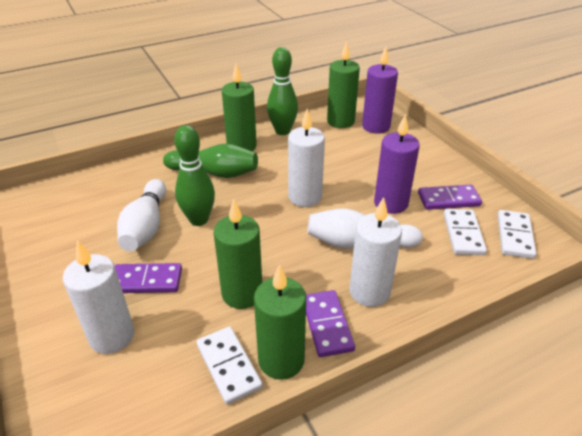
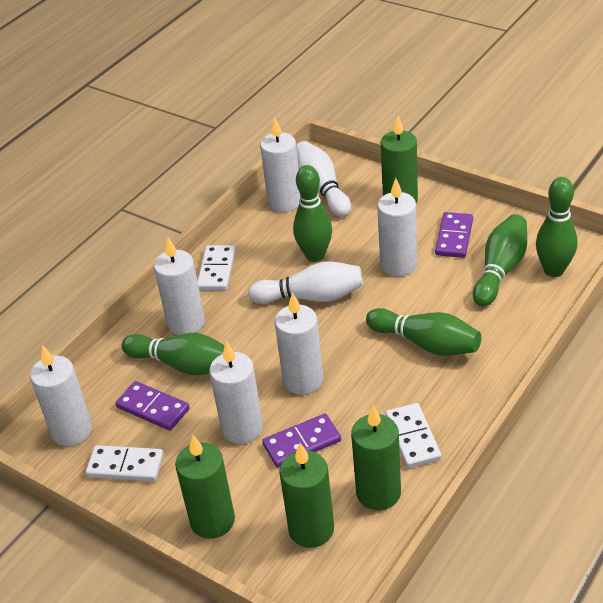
green bowling pin: [163,143,258,178] [174,125,215,226] [267,47,298,135] = 3 -> [122,333,225,375] [293,165,332,262] [366,308,481,356] [473,214,527,306] [536,177,577,277] = 5
purple candle: [362,47,398,134] [374,114,420,214] = 2 -> none = 0
white candle: [63,241,134,354] [288,109,325,207] [349,197,402,307] = 3 -> [30,345,92,446] [154,237,205,335] [209,341,263,444] [260,118,300,212] [275,292,323,394] [377,178,417,276] = 6

